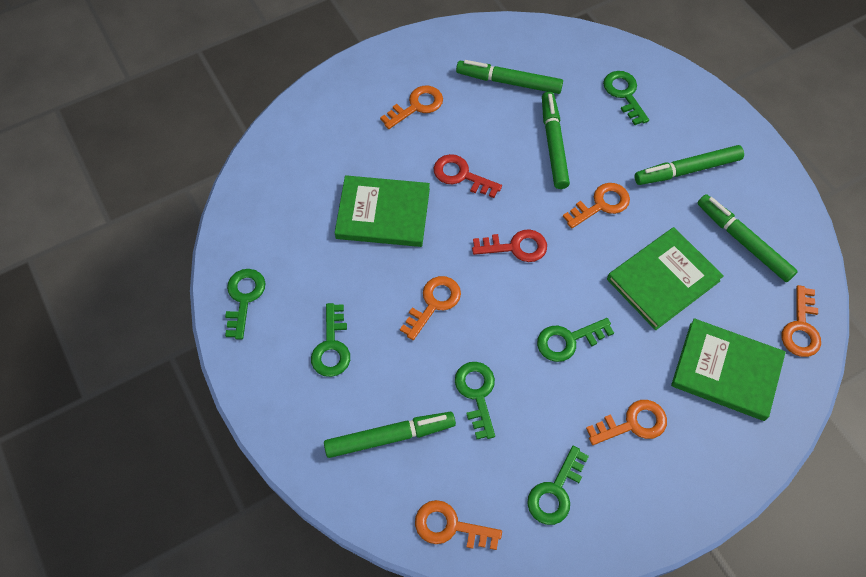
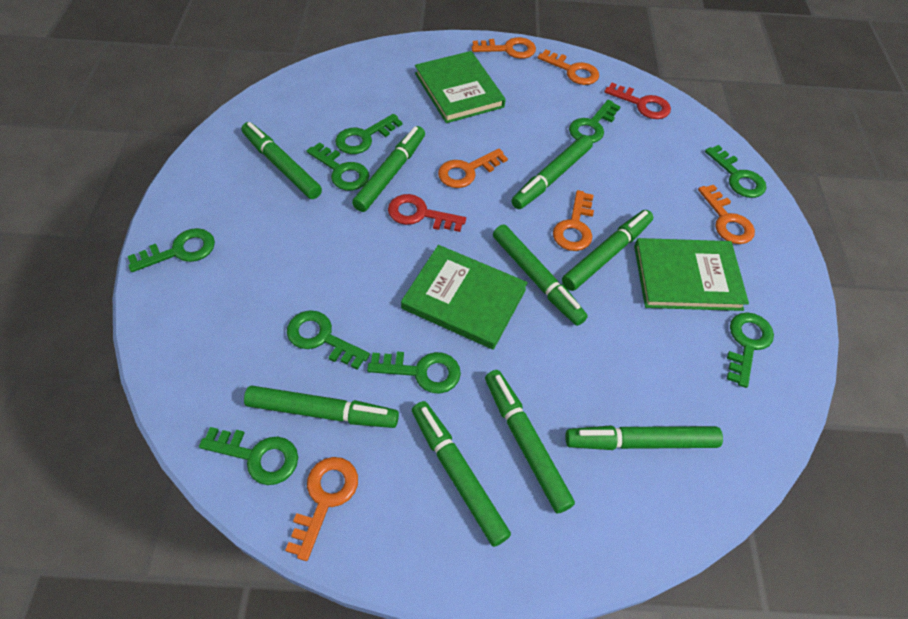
green key: [225,269,266,339] [311,303,350,377] [455,362,495,439] [527,446,589,525] [537,318,614,362] [603,71,649,125] = 6 -> [128,228,215,272] [199,427,298,485] [287,310,370,370] [307,142,369,191] [335,114,403,154] [367,352,461,394] [569,100,621,143] [705,145,766,198] [727,312,774,388] = 9
green marker: [324,412,456,458] [456,60,563,94] [542,91,570,189] [635,145,744,185] [697,194,798,282] = 5 -> [241,122,322,199] [244,386,399,428] [352,126,425,212] [412,401,511,547] [485,370,575,513] [493,225,588,326] [511,135,593,209] [562,210,653,291] [565,425,723,450] = 9

